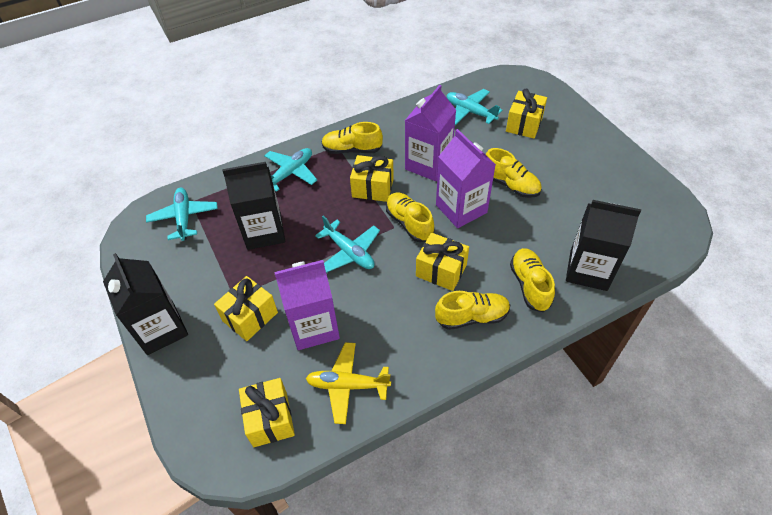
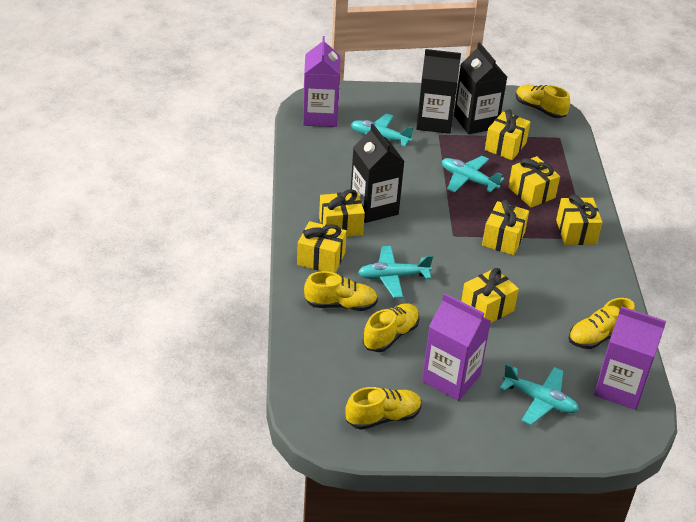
yellow gift: [214,276,278,341] [239,378,295,447] [350,155,394,202] [416,233,469,291] [506,89,547,138] = 5 -> [297,221,347,273] [319,189,365,237] [461,268,519,323] [482,200,529,255] [485,109,530,160] [508,156,560,208] [556,194,602,245] = 7
yellow plane: [306,342,391,424] = 1 -> none = 0

